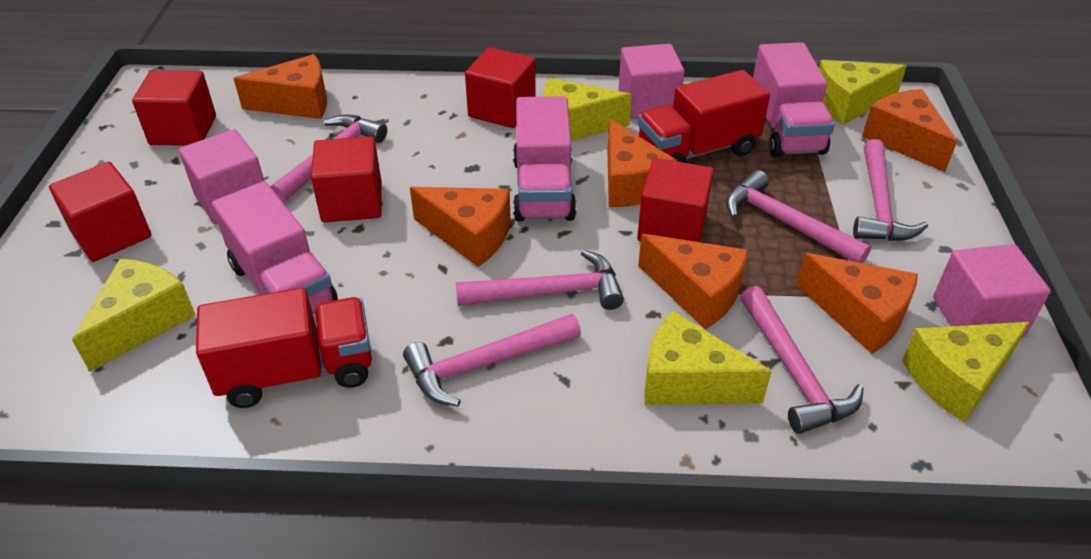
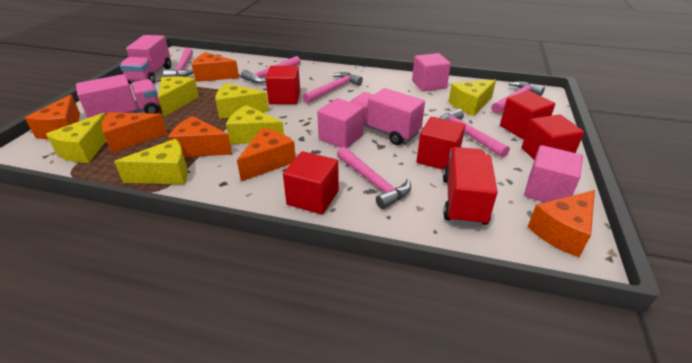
red truck: [196,288,372,408] [637,70,770,163] = 2 -> [443,147,498,227] = 1
yellow cheese: [72,259,196,372] [544,78,632,141] [644,311,772,405] [819,60,907,125] [902,322,1030,422] = 5 -> [46,113,107,163] [114,139,188,184] [158,76,199,117] [215,83,269,119] [226,105,284,144] [449,79,496,116] = 6

